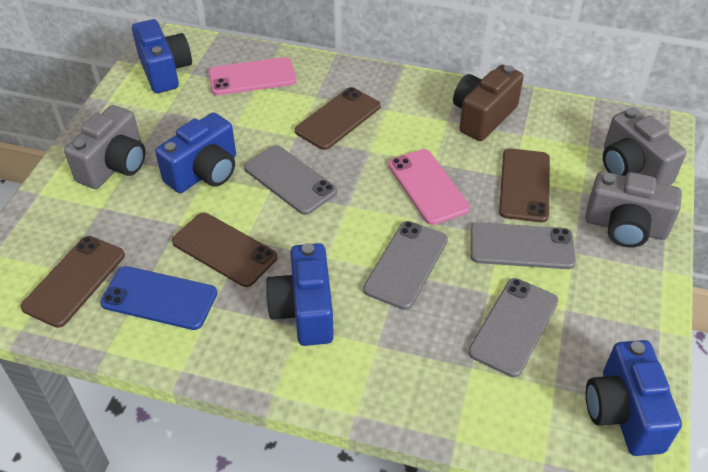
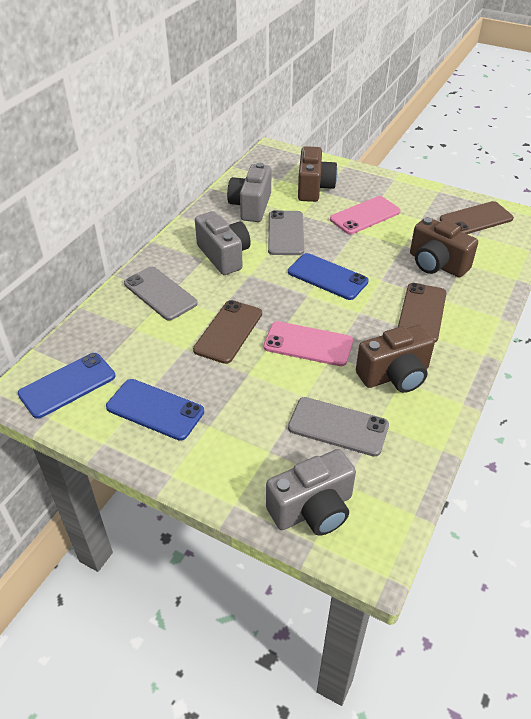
blue camera: [132,19,192,93] [155,112,236,193] [265,243,334,346] [586,340,682,456] = 4 -> none = 0
blue phone: [100,266,217,330] = 1 -> [18,353,116,419] [106,379,204,441] [288,253,369,300] = 3
brown camera: [453,65,524,141] = 1 -> [298,146,338,202] [356,325,435,393] [410,217,478,278] = 3
brown phone: [20,236,125,328] [172,213,277,287] [295,87,381,150] [499,148,550,222] = 4 -> [193,300,262,364] [398,283,447,342] [440,201,514,234] = 3
grey phone: [244,145,337,215] [363,221,448,310] [468,278,558,377] [470,222,576,269] = 4 -> [124,267,198,321] [268,210,304,255] [288,397,389,456] = 3

